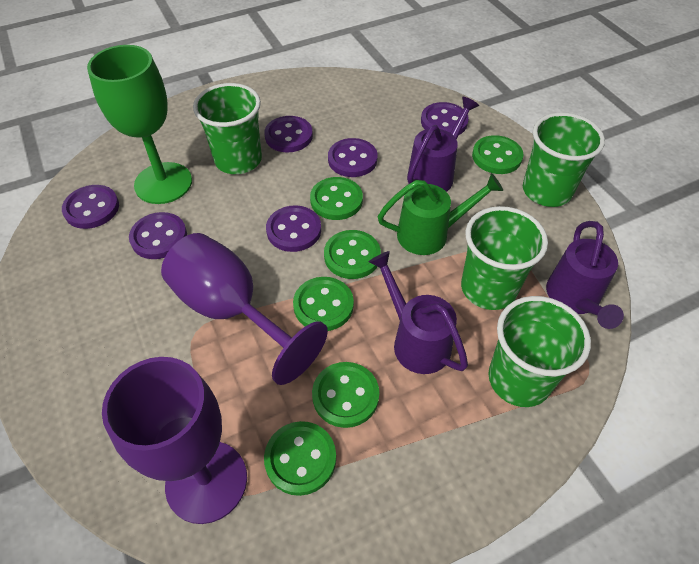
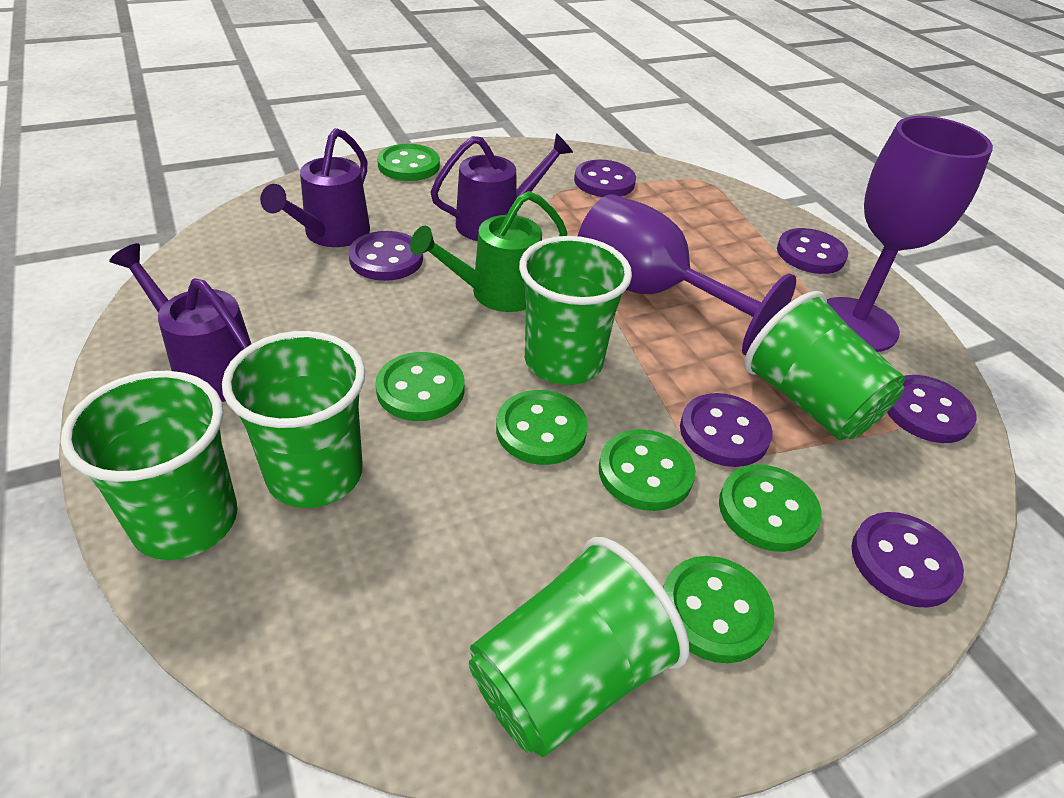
green cup: [193,83,262,174] [461,206,548,310] [488,296,591,407] [523,112,605,207] = 4 -> [61,371,237,560] [222,331,365,508] [469,537,689,757] [519,236,632,385] [745,291,905,440] = 5
green goblet: [87,45,192,204] = 1 -> none = 0

